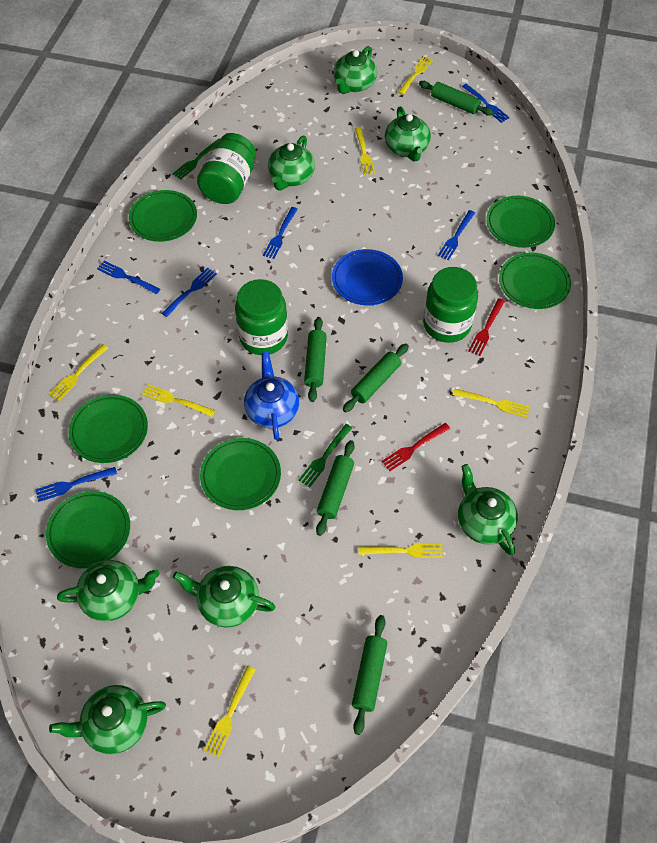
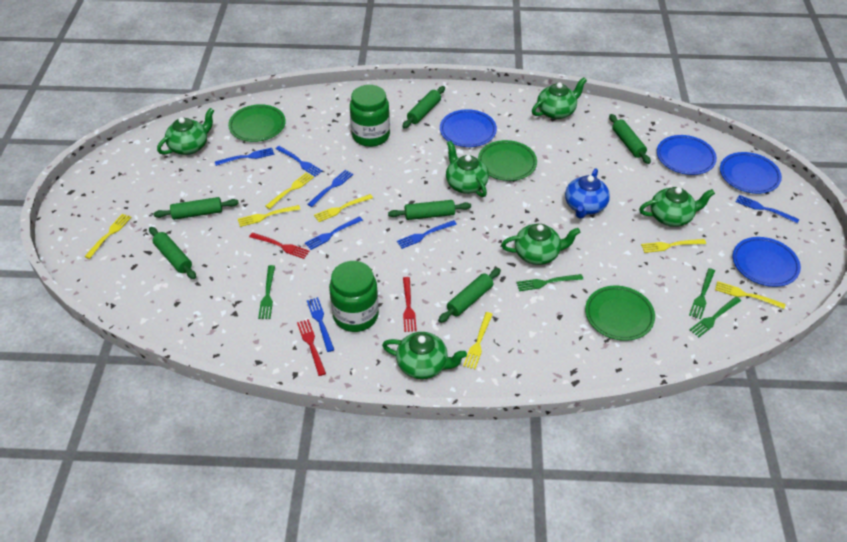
blue fork: [35,467,117,502] [97,261,160,294] [162,268,217,317] [263,207,298,259] [438,210,475,260] [462,84,510,123] = 6 -> [215,148,274,166] [276,146,322,177] [305,216,363,250] [307,297,334,352] [308,170,353,207] [397,220,457,249] [736,195,800,223] = 7
blue plate: [332,249,403,306] = 1 -> [440,109,497,147] [657,135,717,175] [720,152,782,194] [733,237,801,287] = 4
green fork: [173,139,220,180] [298,424,352,487] = 2 -> [258,265,275,319] [516,274,583,291] [689,268,715,319] [690,296,741,337] = 4
green jar: [197,133,256,204] [235,279,288,355] [423,267,478,343] = 3 -> [329,261,379,332] [350,85,390,147] = 2
green plate: [46,491,130,569] [69,395,148,463] [129,190,197,242] [200,438,281,510] [486,196,555,248] [499,253,571,309] = 6 -> [228,104,286,142] [478,140,537,181] [585,286,655,341] = 3
green rolling pin: [304,317,327,402] [316,440,355,536] [343,344,409,412] [352,615,387,735] [419,81,494,116] = 5 -> [149,227,196,279] [153,197,239,220] [388,200,471,220] [402,86,445,128] [438,268,501,323] [609,114,651,164] = 6
green teapot: [49,685,166,754] [57,560,160,621] [173,566,275,628] [268,136,315,191] [333,46,377,94] [385,106,431,161] [458,464,518,555] = 7 -> [157,108,214,155] [382,332,467,379] [446,141,489,197] [501,224,580,265] [532,77,587,119] [639,187,715,227] = 6
red fork: [382,423,450,471] [468,298,505,356] = 2 -> [249,233,309,259] [297,319,326,376] [403,277,417,332] = 3

